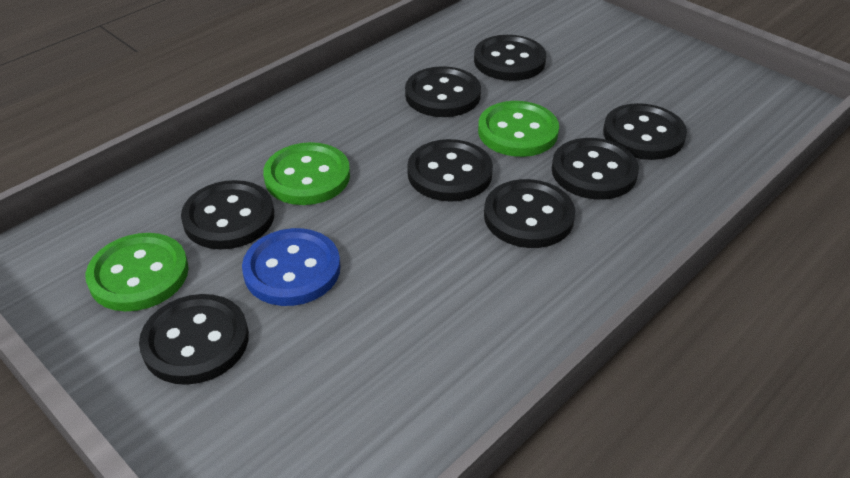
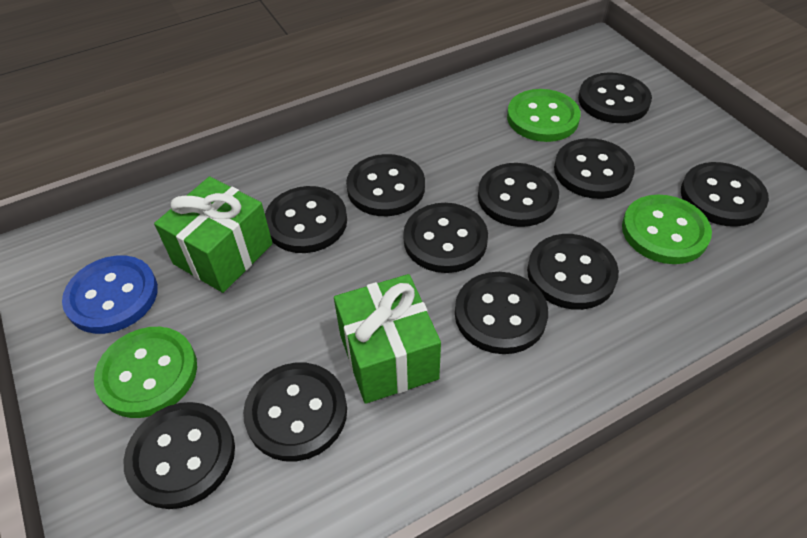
black button: [139,294,249,385] [181,180,274,249] [405,66,481,117] [407,139,493,202] [474,35,546,81] [484,179,575,248] [552,138,639,200] [603,103,687,160] = 8 -> [123,402,235,509] [243,363,347,461] [265,186,347,253] [346,154,425,216] [403,203,488,273] [455,272,548,354] [478,163,559,227] [527,234,619,310] [554,138,635,199] [578,72,652,123] [681,162,769,227] = 11
green gift: none = 0 -> [154,176,273,293] [334,274,441,404] = 2

